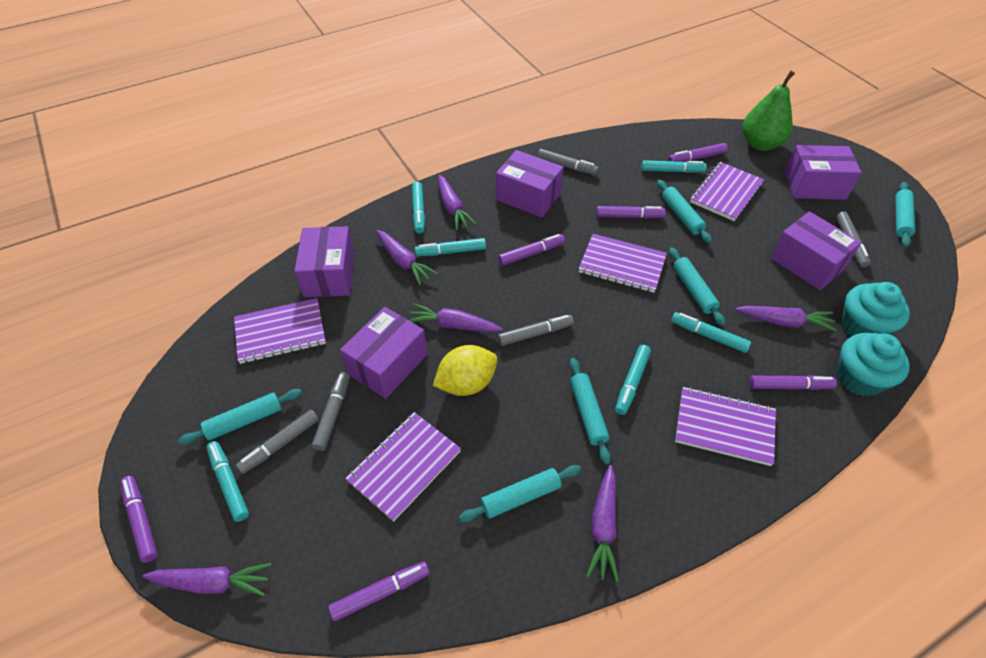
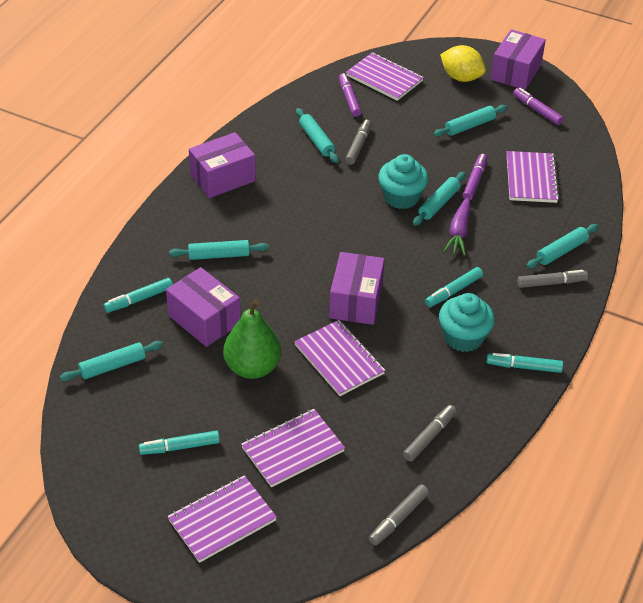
grey marker: [236,410,319,474] [312,372,350,451] [498,315,574,346] [538,149,599,175] [836,211,871,268] = 5 -> [345,120,371,165] [369,485,429,546] [403,405,457,462] [517,270,588,288] = 4
purple box: [294,226,355,297] [340,307,427,399] [496,150,564,217] [771,211,861,290] [785,145,862,200] = 5 -> [166,267,241,347] [189,132,256,198] [329,252,385,325] [490,29,546,90] = 4
purple carrot: [143,563,272,596] [376,230,438,285] [409,303,503,333] [438,175,477,230] [586,465,619,583] [735,306,837,332] = 6 -> [444,197,470,255] = 1
purple marker: [120,476,158,563] [329,561,430,621] [498,234,565,266] [596,206,665,219] [668,143,728,162] [749,375,837,390] = 6 -> [339,73,361,117] [463,154,487,201] [513,88,564,125] = 3
turquoise marker: [206,441,249,522] [412,182,425,234] [415,238,486,256] [615,345,651,415] [641,160,707,173] [671,312,751,353] = 6 -> [104,278,173,313] [139,431,220,455] [425,267,483,307] [486,353,563,373] = 4

